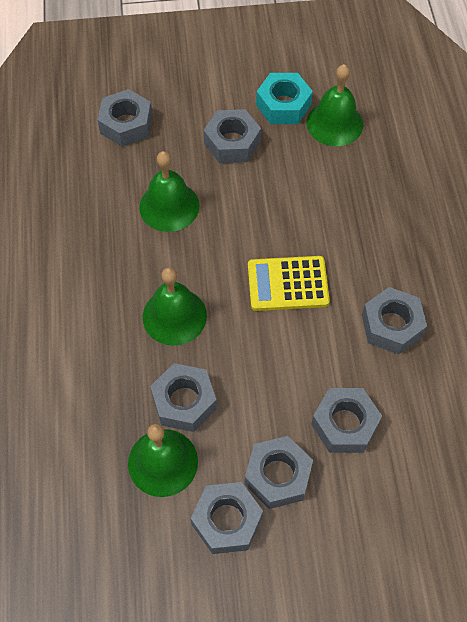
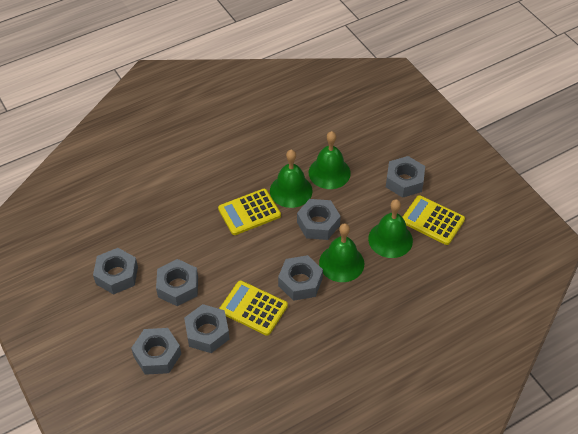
turquoise nut: [256,73,313,124] = 1 -> none = 0
yellow calculator: [248,256,330,311] = 1 -> [218,189,281,235] [219,281,288,336] [402,195,465,245] = 3

